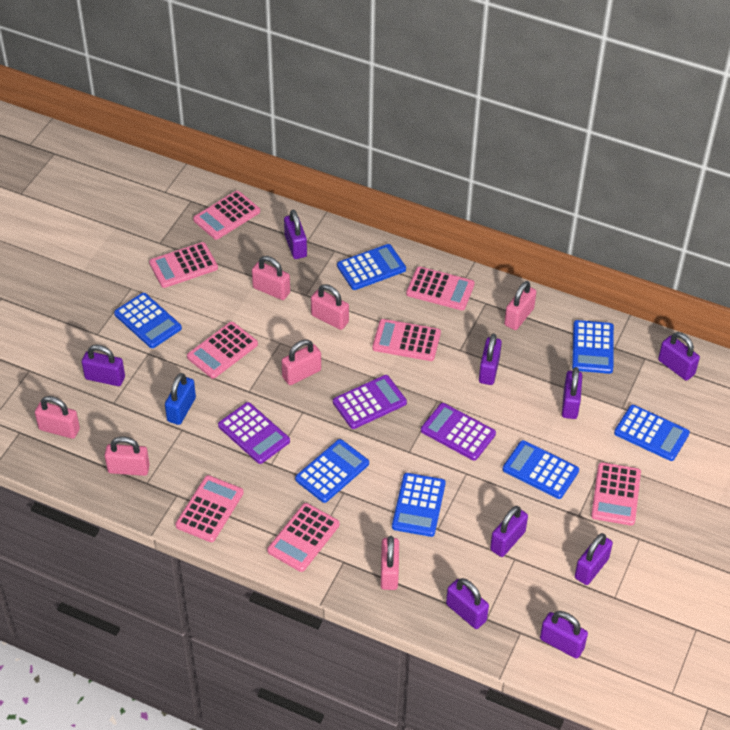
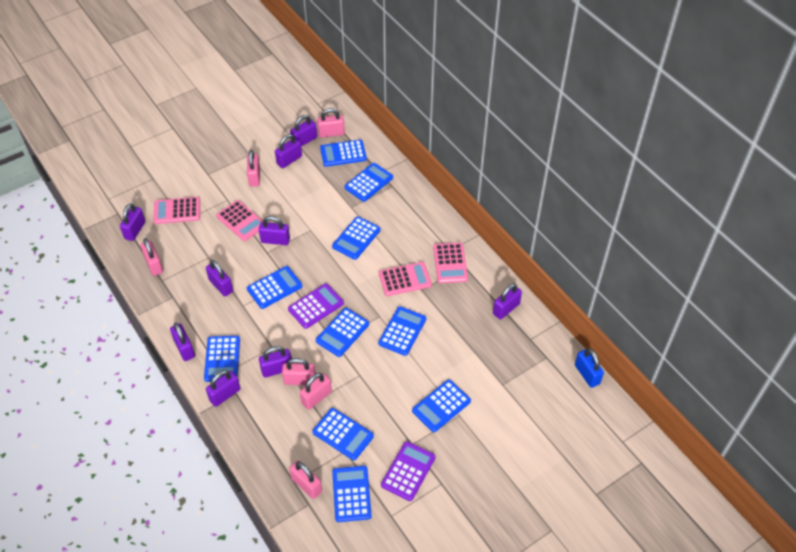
blue calculator: [114,293,182,348] [295,439,369,503] [337,244,406,290] [392,473,446,537] [503,440,579,499] [572,320,614,374] [614,405,690,461] = 7 -> [204,336,240,382] [247,266,302,309] [312,408,374,460] [316,308,369,357] [320,140,367,167] [332,216,381,260] [332,466,372,522] [344,163,393,202] [378,306,426,356] [412,380,471,432] = 10
pink calculator: [149,242,218,288] [175,475,244,542] [187,322,258,378] [193,191,260,240] [267,503,340,572] [373,319,441,361] [406,267,475,310] [591,462,641,526] = 8 -> [153,197,200,224] [216,200,263,241] [379,262,432,296] [433,243,468,283] = 4
pink padlock: [35,396,80,439] [105,436,150,476] [252,256,290,300] [282,340,321,385] [311,284,349,330] [381,536,399,590] [504,281,536,330] = 7 -> [140,238,163,276] [247,150,260,187] [282,358,316,385] [289,460,322,499] [300,373,332,410] [317,108,345,138] = 6
purple calculator: [218,402,290,464] [333,375,407,429] [421,403,496,461] = 3 -> [288,283,344,329] [381,441,436,501] = 2

